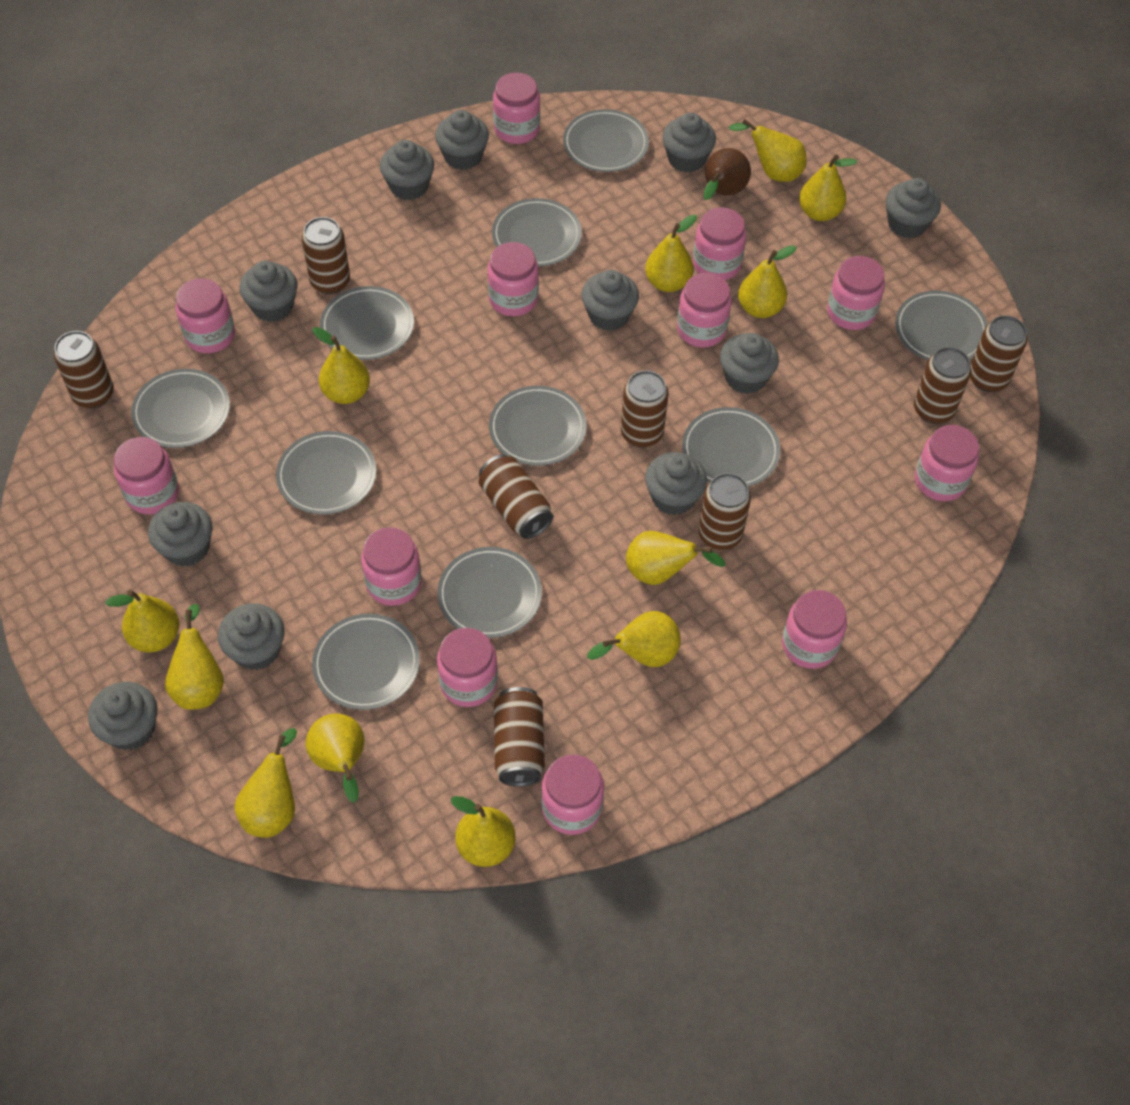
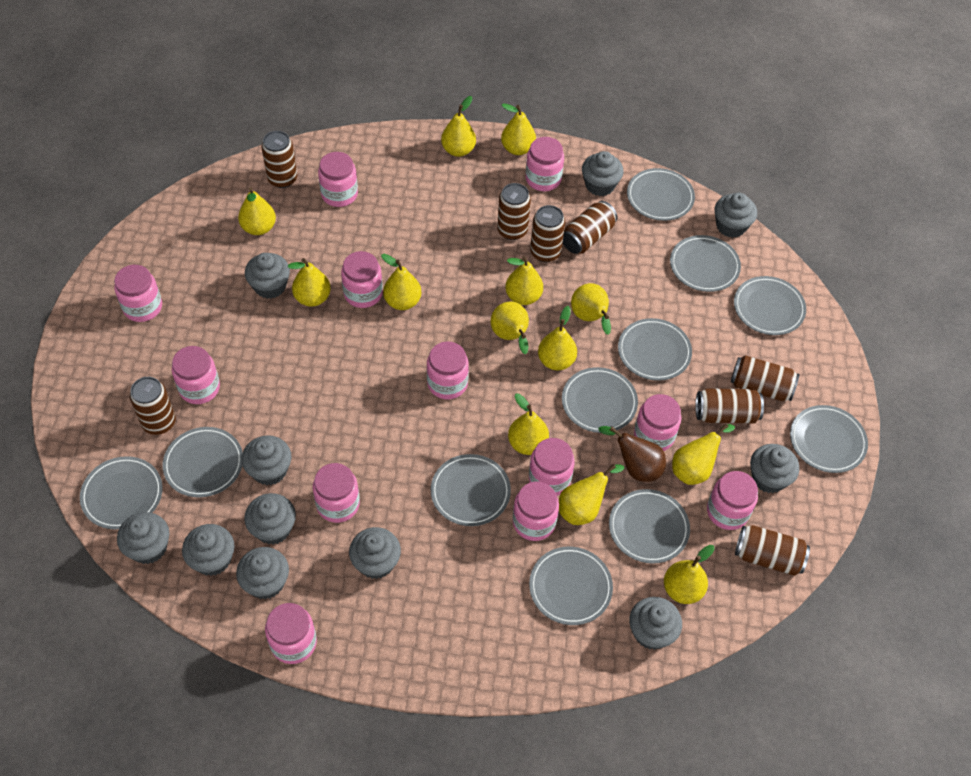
grey plate: [131,369,230,448] [276,431,376,515] [312,614,420,710] [320,286,414,360] [437,547,542,638] [489,386,587,466] [492,198,582,267] [563,109,649,172] [682,407,780,487] [895,290,988,360] = 10 -> [80,456,163,529] [163,427,243,498] [431,454,511,526] [529,547,613,625] [562,367,638,433] [609,489,690,564] [618,318,692,381] [627,168,695,221] [670,235,741,292] [734,276,806,335] [790,405,868,473] = 11
yellow pear: [105,590,180,652] [165,604,224,710] [234,728,297,838] [306,713,364,803] [312,327,370,404] [451,796,515,867] [587,611,681,667] [626,531,726,585] [645,215,697,292] [729,119,806,182] [738,245,797,318] [799,155,857,221] = 12 -> [238,187,276,235] [288,258,331,307] [381,254,421,310] [441,96,476,157] [491,302,529,354] [501,103,536,155] [505,256,543,305] [508,393,549,455] [538,306,577,370] [559,464,624,525] [571,283,611,335] [664,545,715,604] [672,423,735,485] = 13

